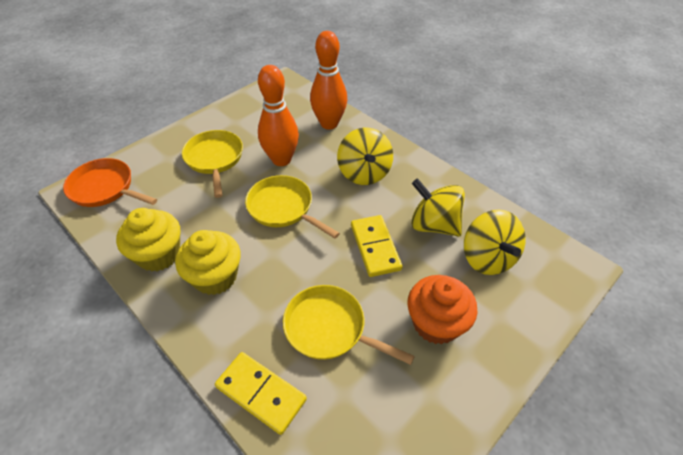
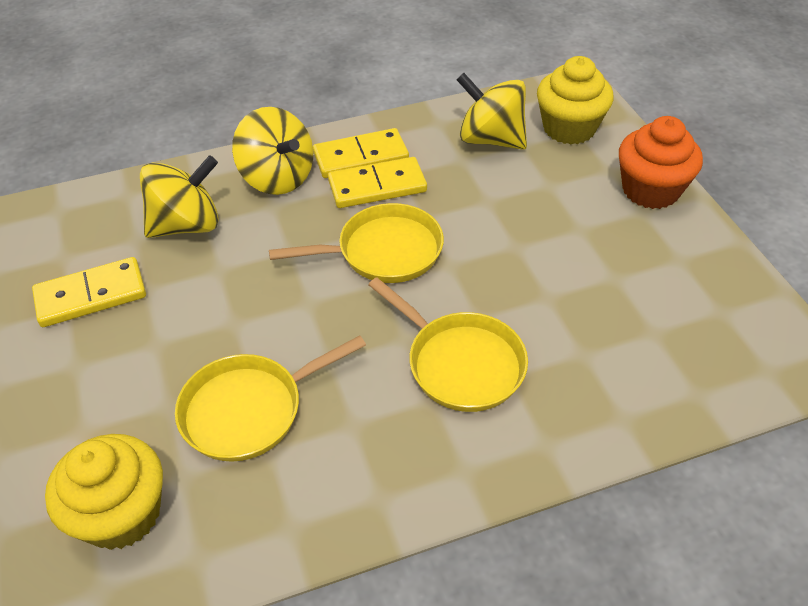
orange bowling pin: [258,65,299,166] [310,31,347,130] = 2 -> none = 0
orange pan: [63,158,157,207] = 1 -> none = 0
yellow domino: [215,352,307,435] [351,215,403,277] = 2 -> [32,257,146,327] [313,128,409,178] [328,157,427,208] = 3

